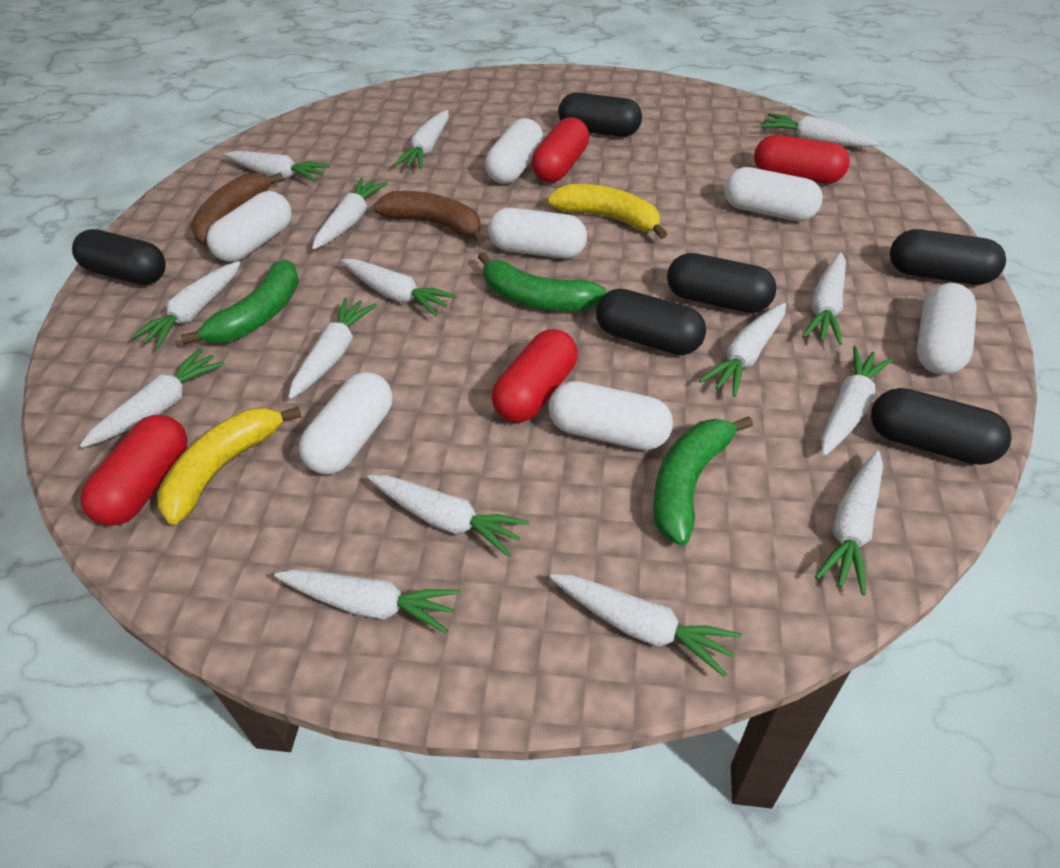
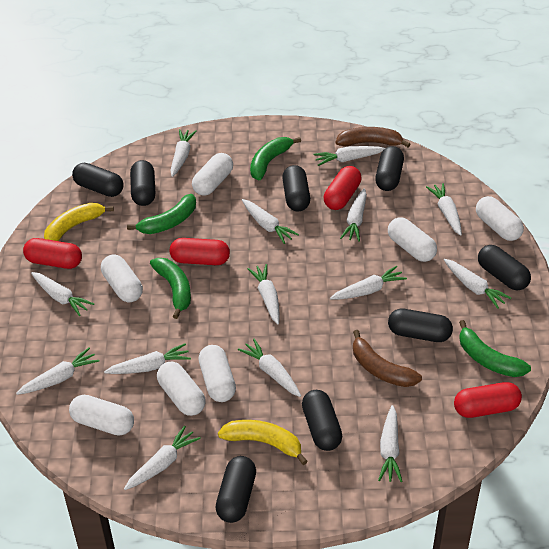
black capsule: [72,229,166,285] [558,92,642,137] [596,288,706,355] [667,253,776,313] [871,388,1012,465] [890,229,1006,285] = 6 -> [72,163,124,197] [130,160,155,206] [216,456,256,523] [282,165,310,211] [302,390,342,451] [375,146,404,191] [388,309,453,342] [478,245,531,290] = 8
green banana: [181,259,299,345] [478,252,607,311] [653,416,753,546] = 3 -> [127,194,196,234] [150,258,191,319] [250,137,301,180] [459,320,531,377] = 4
white carrot: [80,348,225,448] [130,261,241,349] [224,151,330,182] [274,569,460,634] [288,298,377,399] [312,177,388,250] [341,259,457,317] [367,475,529,557] [394,110,449,169] [550,574,742,678] [699,302,786,397] [761,113,879,147] [802,252,846,345] [815,450,883,595] [821,346,893,456] = 15 -> [16,348,100,395] [31,272,94,316] [104,343,191,374] [124,426,201,490] [170,129,197,177] [238,339,301,397] [242,199,299,244] [247,264,280,324] [313,146,385,166] [330,266,407,300] [340,189,367,242] [378,405,403,482] [426,183,462,236] [444,259,511,309] = 14

